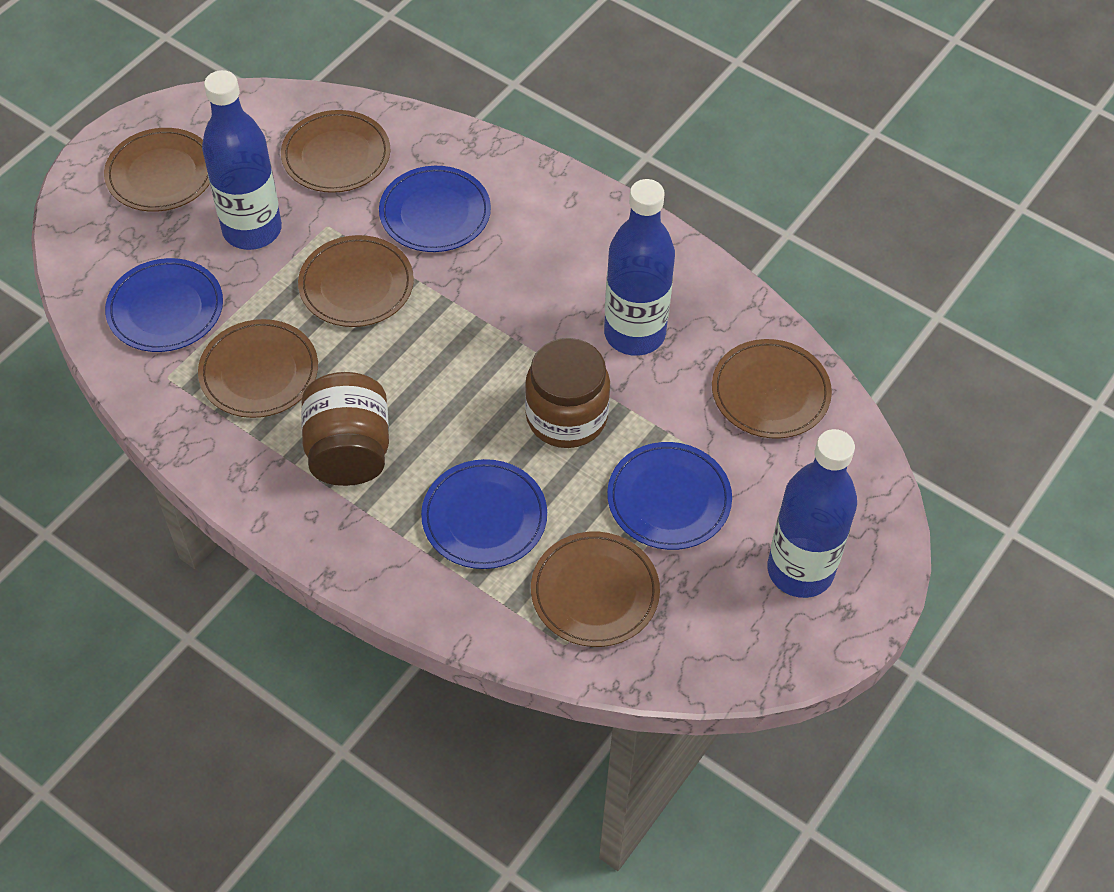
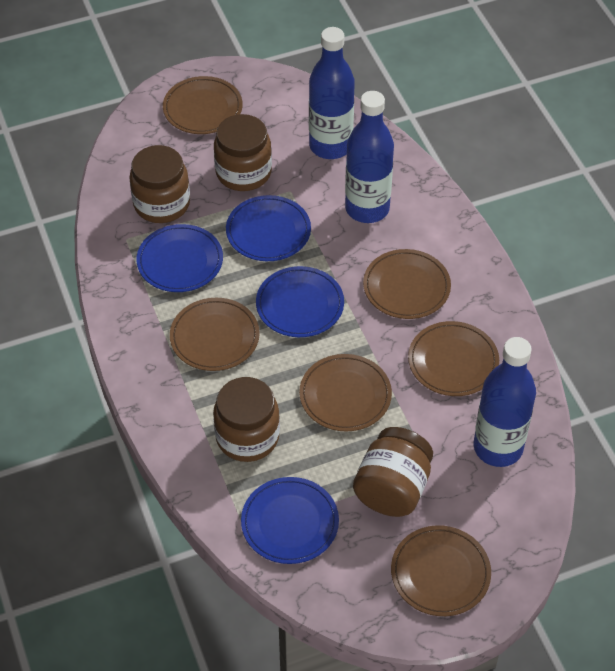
brown jar: [301,372,389,486] [525,338,610,448] = 2 -> [129,145,190,223] [213,377,280,462] [214,114,272,191] [353,427,433,517] = 4

